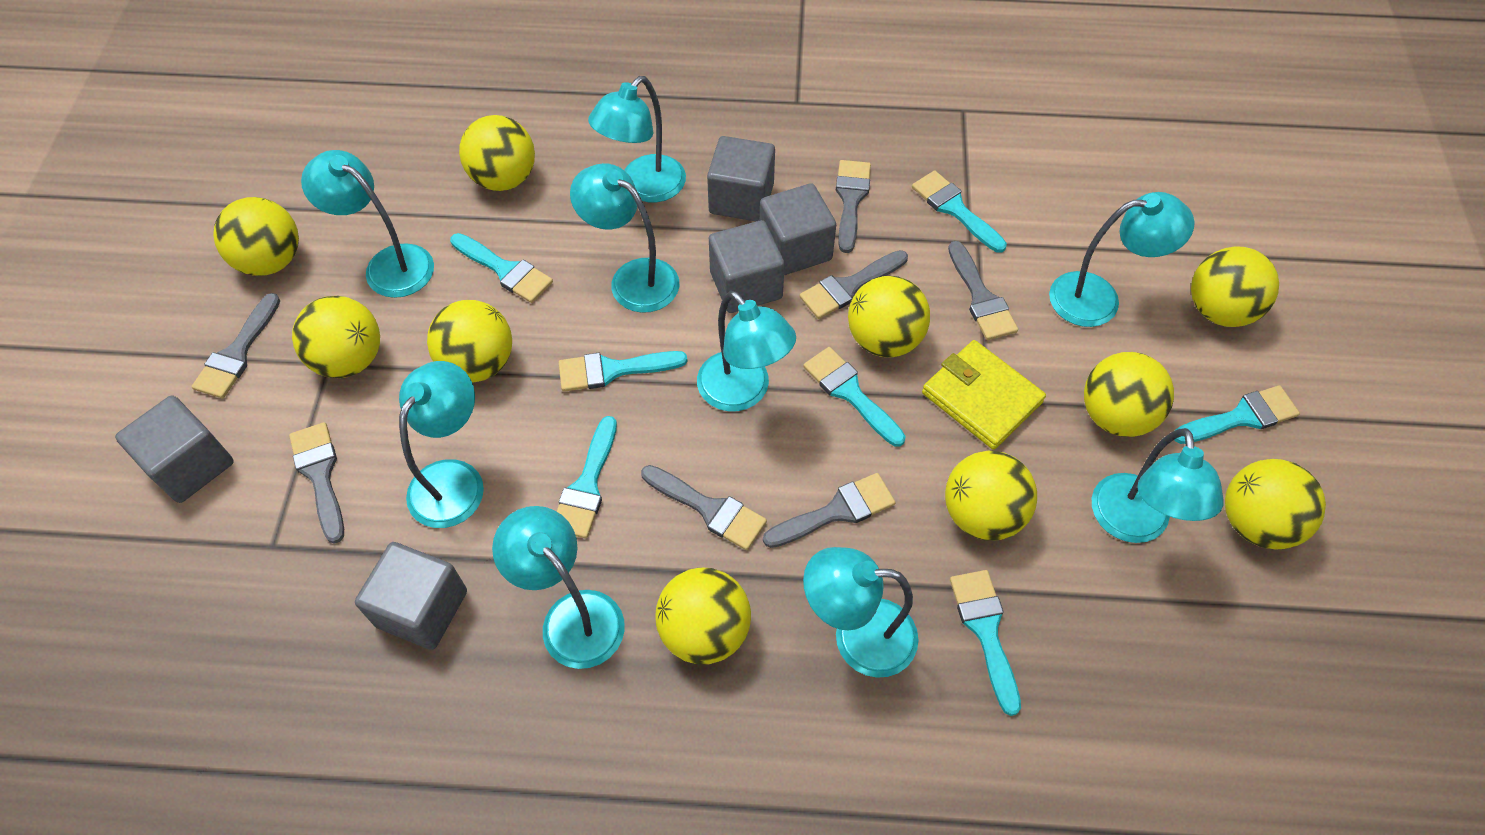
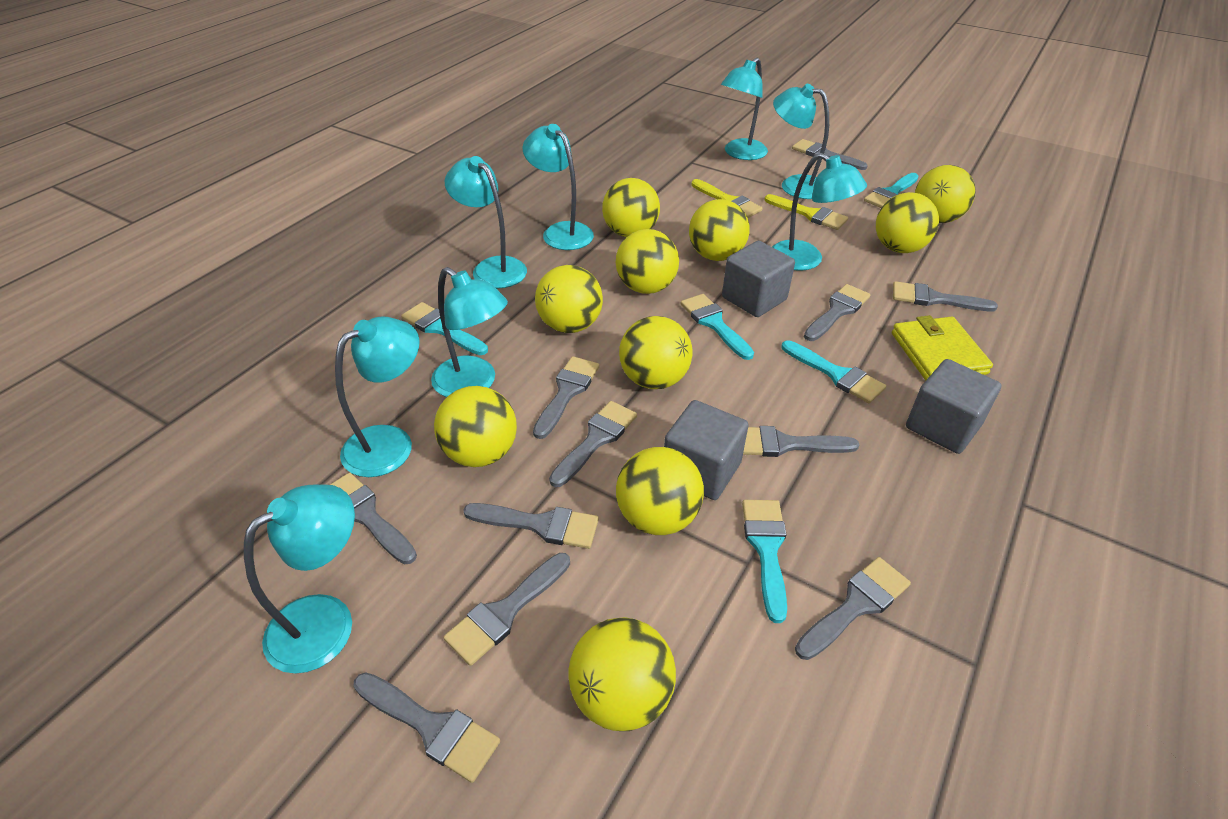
grey brush: [191,293,280,398] [289,422,344,544] [641,465,767,550] [763,473,896,548] [800,250,908,319] [836,160,871,253] [948,241,1018,340] = 7 -> [330,473,417,564] [353,672,500,783] [443,553,570,666] [463,503,599,549] [533,356,599,439] [549,401,637,487] [743,426,859,457] [792,139,868,170] [795,557,911,660] [804,284,871,341] [893,281,998,311] = 11
grey cube: [115,395,234,503] [355,542,467,650] [707,136,775,221] [709,220,785,313] [760,183,836,275] = 5 -> [664,400,749,500] [722,241,795,317] [906,359,1001,454] = 3
turquoise brush: [450,233,553,303] [557,416,617,538] [558,351,688,392] [803,347,906,447] [912,170,1007,253] [950,570,1021,716] [1175,385,1300,444] = 7 -> [401,302,488,355] [680,294,754,360] [742,500,787,623] [781,340,886,403] [864,173,919,208] = 5
turquoise lamp: [301,150,434,298] [399,361,484,528] [492,506,625,669] [570,163,679,313] [588,76,686,202] [697,291,796,412] [803,547,919,678] [1049,192,1195,327] [1092,428,1224,543] = 9 -> [244,485,355,674] [335,317,420,477] [431,267,508,397] [445,156,527,288] [523,124,594,250] [721,57,768,160] [772,153,867,271] [773,84,829,199] = 8
yellow brush: none = 0 -> [691,179,763,218] [764,194,848,230] = 2

